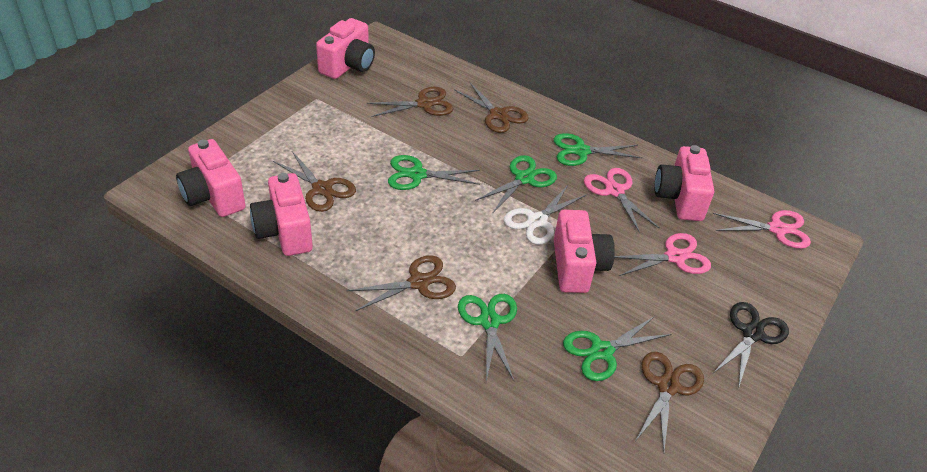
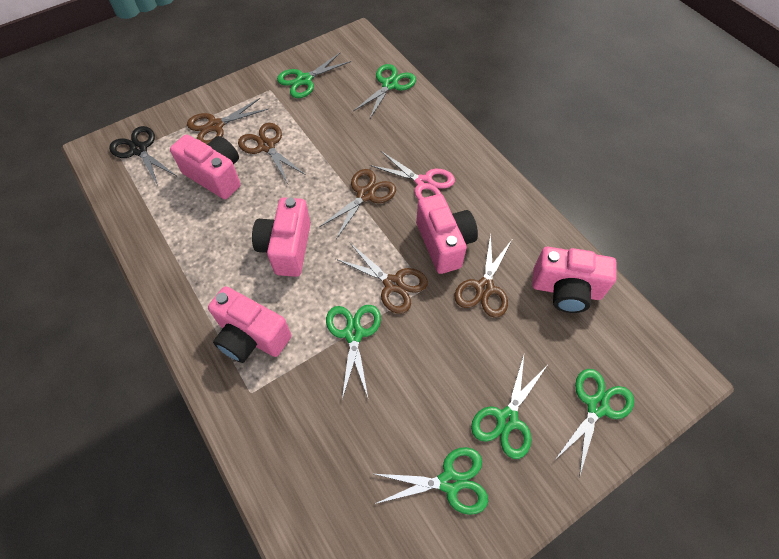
green scissors: [388,155,480,190] [458,294,517,382] [475,155,557,214] [554,133,642,166] [563,316,671,381] = 5 -> [277,53,351,98] [326,305,381,399] [353,64,416,120] [375,447,488,515] [471,355,547,459] [555,369,634,477] = 6
pink scissors: [584,168,660,233] [614,233,711,276] [712,210,811,249] = 3 -> [370,151,455,200] = 1
white scissors: [504,184,586,245] = 1 -> none = 0

